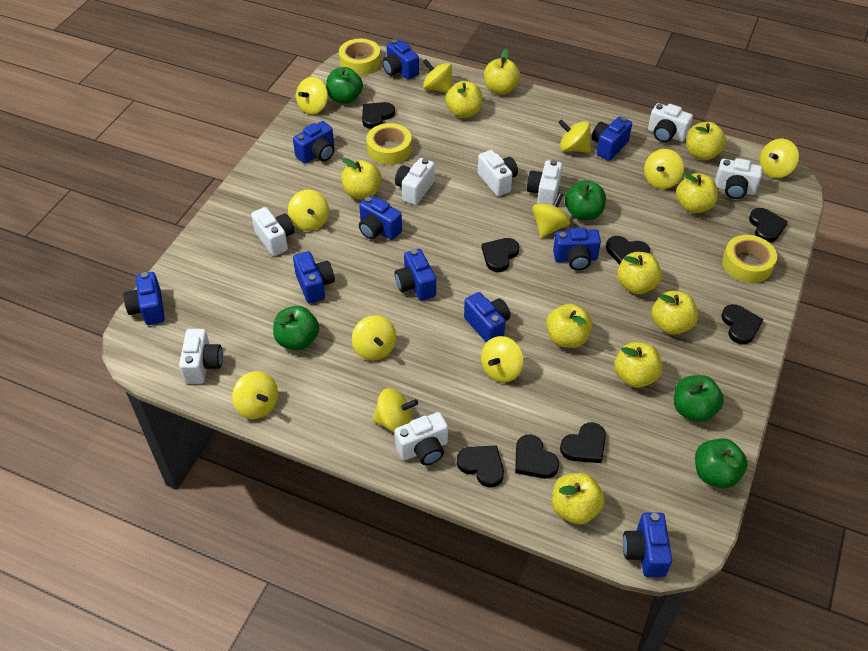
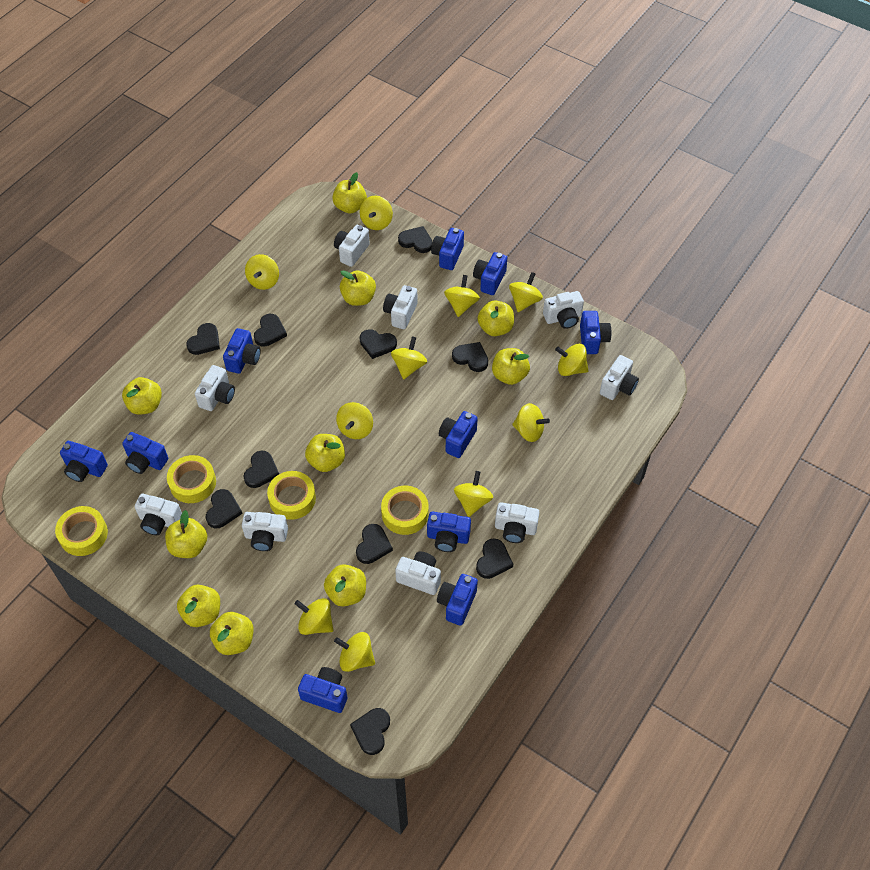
black heart: [362,102,395,129] [457,445,504,488] [482,238,519,272] [515,435,559,479] [560,422,606,463] [606,236,650,265] [721,304,763,345] [749,208,788,243] = 8 -> [186,323,220,355] [206,489,242,528] [243,451,279,488] [254,314,287,347] [350,708,390,755] [356,524,393,564] [360,329,397,359] [398,226,432,253] [452,342,488,372] [476,538,513,579] = 10
green apple: [273,306,319,350] [326,67,363,104] [565,180,606,220] [674,375,724,422] [695,438,748,488] = 5 -> none = 0
white camera: [179,329,223,384] [251,207,295,256] [395,158,435,205] [395,412,448,465] [478,150,518,196] [527,160,562,205] [648,103,693,143] [715,158,763,199] = 8 -> [135,494,182,535] [195,365,235,411] [242,512,288,551] [334,225,370,267] [383,285,418,329] [395,552,441,595] [495,502,540,543] [543,291,584,329] [600,355,639,400] = 9
yellow tape: [339,39,381,75] [366,123,412,165] [722,235,777,283] = 3 -> [55,506,108,556] [167,455,216,503] [267,471,316,520] [381,486,429,535] = 4

